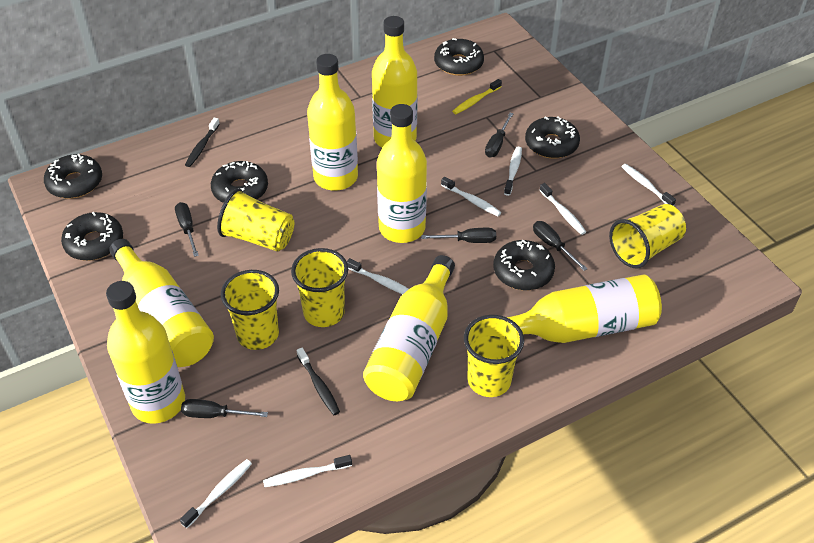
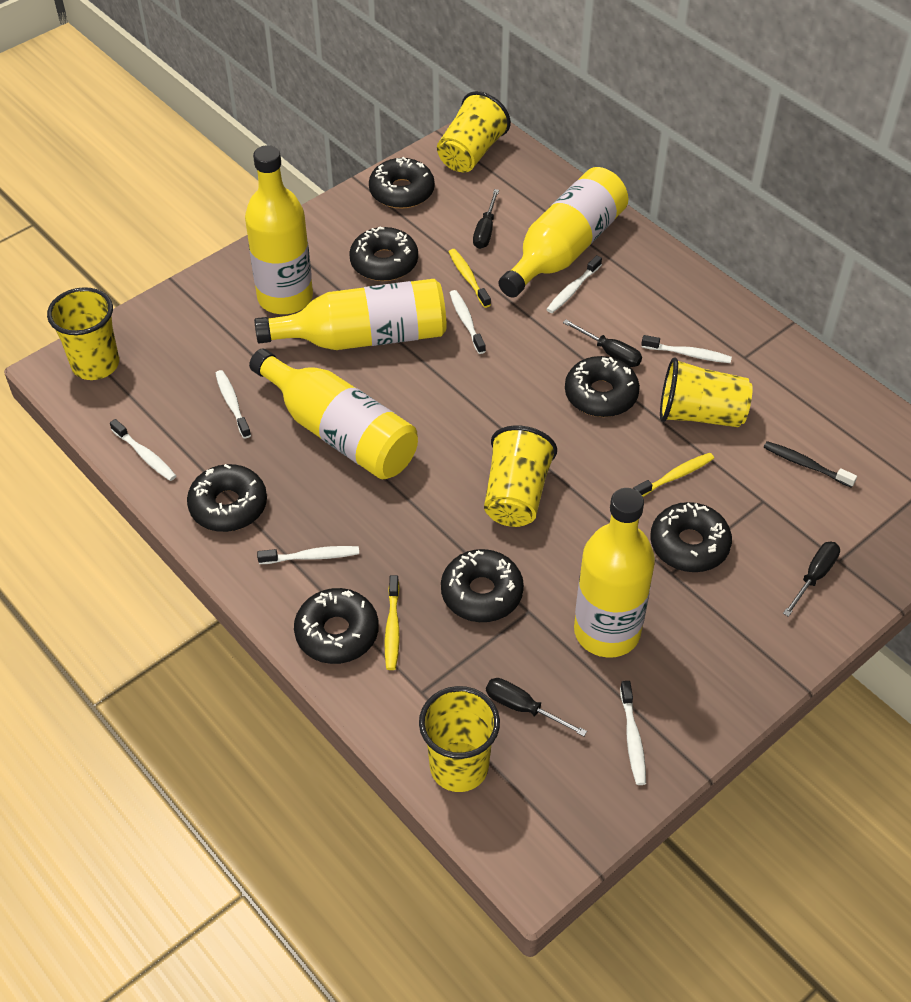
black donut: [44,154,102,199] [61,212,123,261] [211,161,268,203] [434,38,484,76] [493,240,555,290] [525,117,580,159] = 6 -> [187,464,267,532] [294,588,379,664] [349,227,418,281] [369,157,435,209] [441,549,524,622] [565,356,640,417] [650,502,732,572] = 7
black screwdriver: [175,202,199,257] [181,399,268,418] [421,228,496,243] [485,113,514,158] [533,221,588,271] = 5 -> [473,189,499,249] [486,678,587,737] [563,319,642,367] [783,542,840,617] = 4
black toothbrush: [185,117,220,167] [297,348,340,415] = 2 -> [764,441,857,488] = 1
yellow bottle: [106,281,185,424] [109,239,214,367] [307,54,358,191] [363,255,455,401] [372,16,418,147] [377,104,427,243] [507,274,662,343] = 7 -> [245,145,313,314] [249,349,418,479] [254,279,447,350] [498,167,628,298] [574,488,655,658] = 5
yellow toothbrush: [452,79,502,114] = 1 -> [385,575,400,670] [449,249,491,308] [633,453,714,497] = 3

